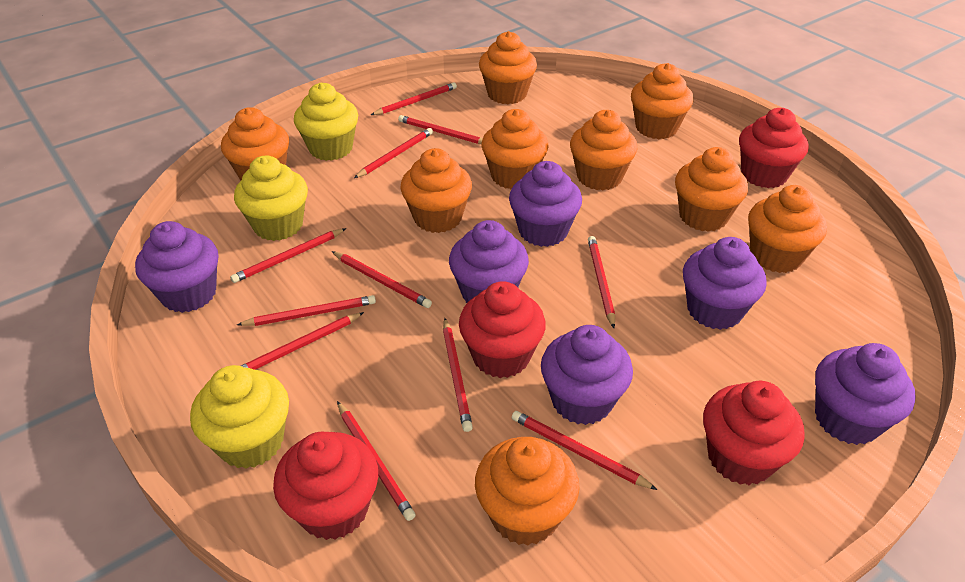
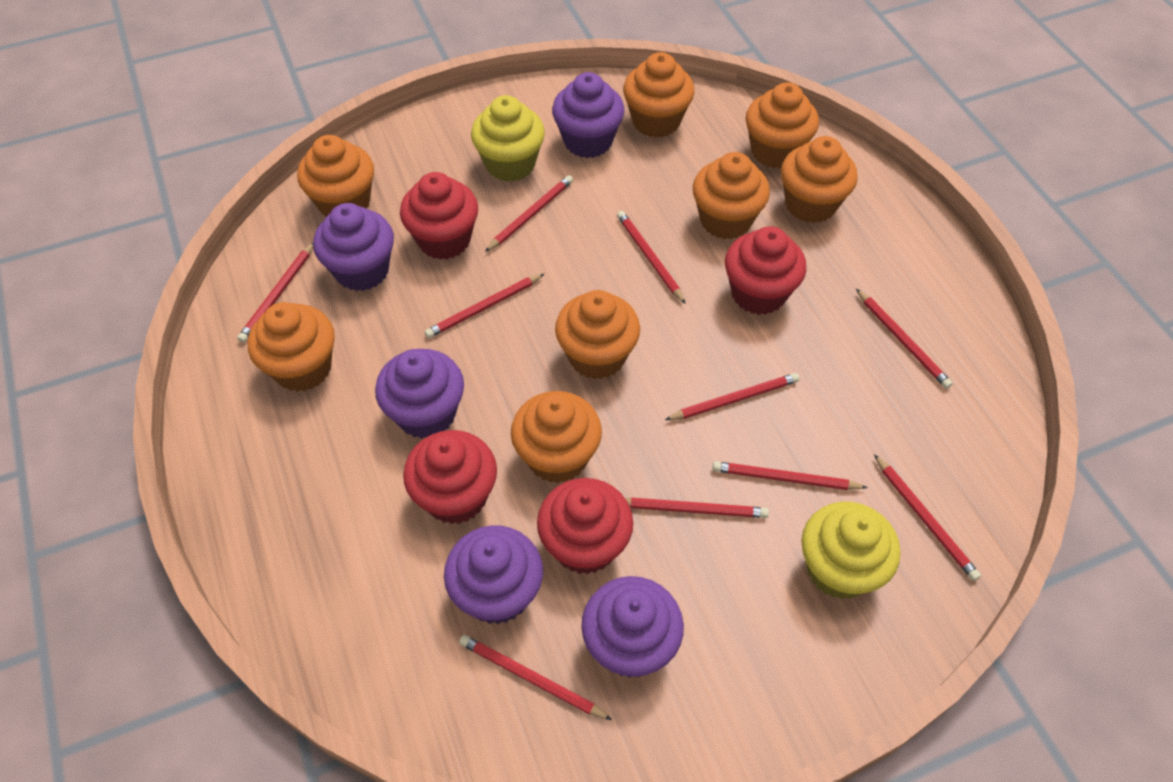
orange cupcake: [221,107,289,180] [400,148,472,233] [475,437,580,546] [479,31,537,104] [481,109,549,189] [570,110,637,190] [631,63,693,139] [675,147,748,232] [748,185,827,273] = 9 -> [248,302,335,392] [297,135,374,217] [511,391,602,483] [555,290,640,379] [623,52,694,138] [693,152,770,239] [746,82,819,168] [781,136,858,223] = 8
purple cupcake: [135,221,218,313] [449,220,529,303] [509,161,582,247] [541,325,633,425] [683,237,767,330] [815,343,916,445] = 6 -> [313,203,394,291] [375,349,464,439] [444,525,543,624] [552,72,625,158] [581,576,684,678] = 5
red pencil: [230,228,346,283] [237,295,376,326] [241,312,364,370] [332,251,432,308] [337,401,416,521] [354,128,433,178] [371,82,457,115] [398,115,483,144] [443,318,473,432] [512,411,657,490] [588,236,615,328] = 11 -> [237,243,313,343] [425,274,544,338] [459,635,612,720] [485,175,573,252] [617,211,686,304] [625,497,769,518] [665,373,799,420] [712,461,868,490] [856,289,953,389] [874,454,981,581] = 10
yellow cupcake: [190,365,289,469] [234,156,308,241] [294,83,358,161] = 3 -> [471,95,545,182] [801,502,900,599] = 2

